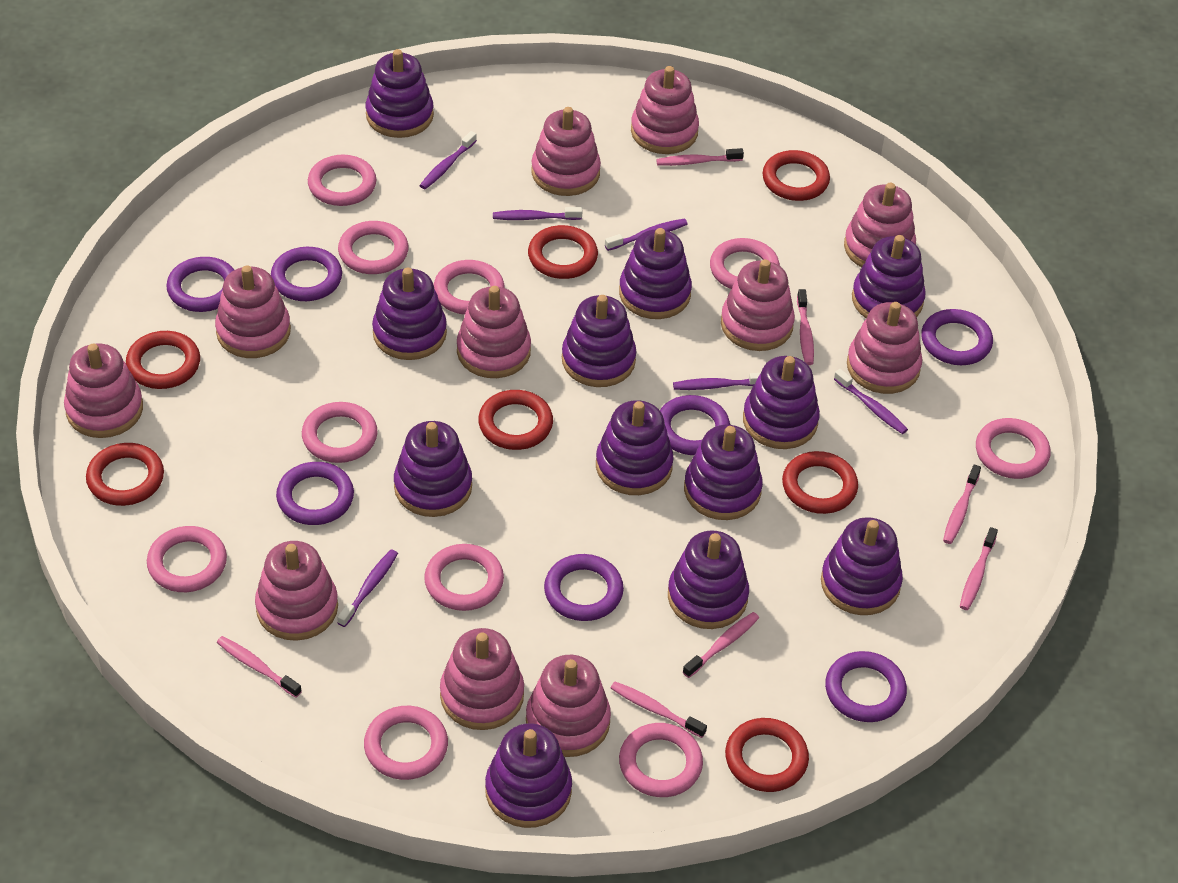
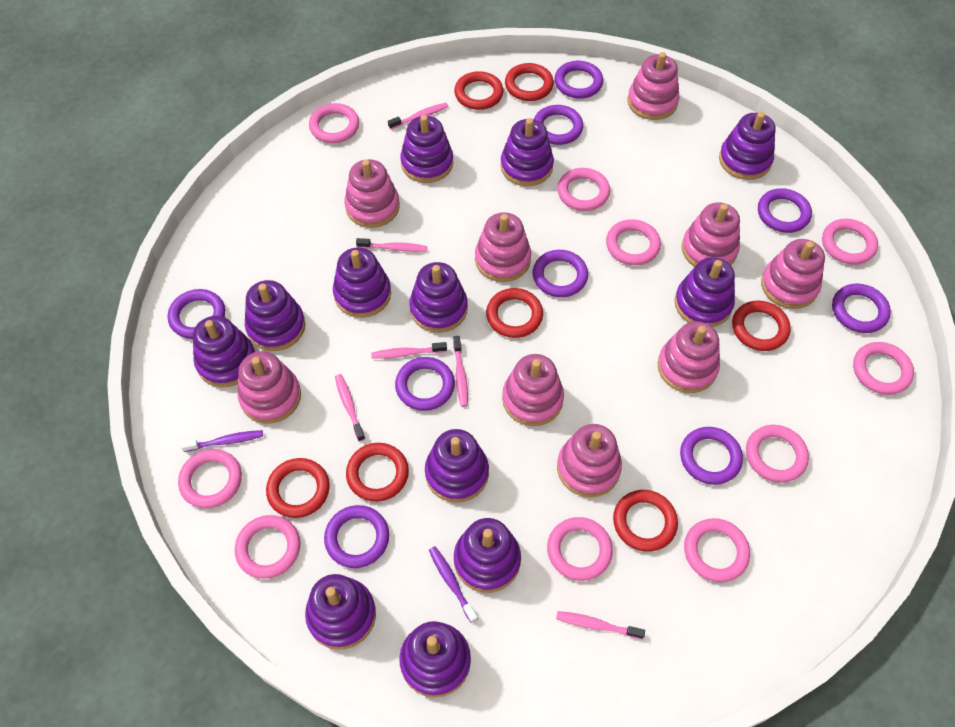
pink stacking toy: [64,344,143,438] [215,266,291,358] [255,541,338,641] [440,628,524,730] [457,286,531,378] [526,655,611,757] [531,107,601,196] [631,66,699,154] [721,259,795,351] [844,183,916,267] [847,302,922,394] = 11 -> [238,351,301,424] [345,159,400,228] [475,212,531,282] [502,354,564,426] [557,424,622,497] [628,52,680,120] [658,321,720,393] [682,202,740,267] [761,239,825,309] = 9
pink toothbrush: [217,636,302,698] [611,682,707,738] [656,148,744,166] [683,612,759,678] [797,289,814,365] [943,465,981,544] [960,527,998,610] = 7 -> [335,374,365,441] [356,238,427,252] [371,342,447,359] [388,103,448,129] [453,336,468,407] [556,611,645,639] = 6
purple ring: [166,257,234,312] [271,247,342,301] [276,462,354,525] [544,554,624,621] [660,395,730,455] [825,651,907,722] [921,309,993,365] = 7 -> [168,289,225,339] [324,505,389,568] [395,357,455,411] [533,250,588,297] [534,105,583,145] [555,61,603,99] [680,427,743,485] [758,188,812,233] [832,284,891,333] = 9
purple toothbrush: [337,549,398,627] [419,131,477,189] [493,207,582,220] [605,219,688,251] [673,373,761,390] [834,369,908,434] = 6 -> [181,430,263,452] [429,546,478,623] = 2

